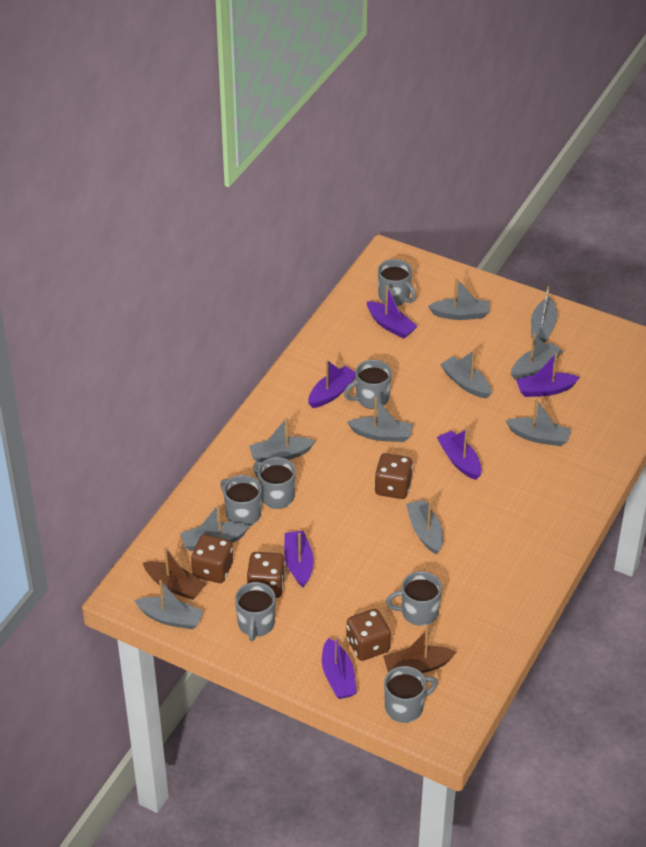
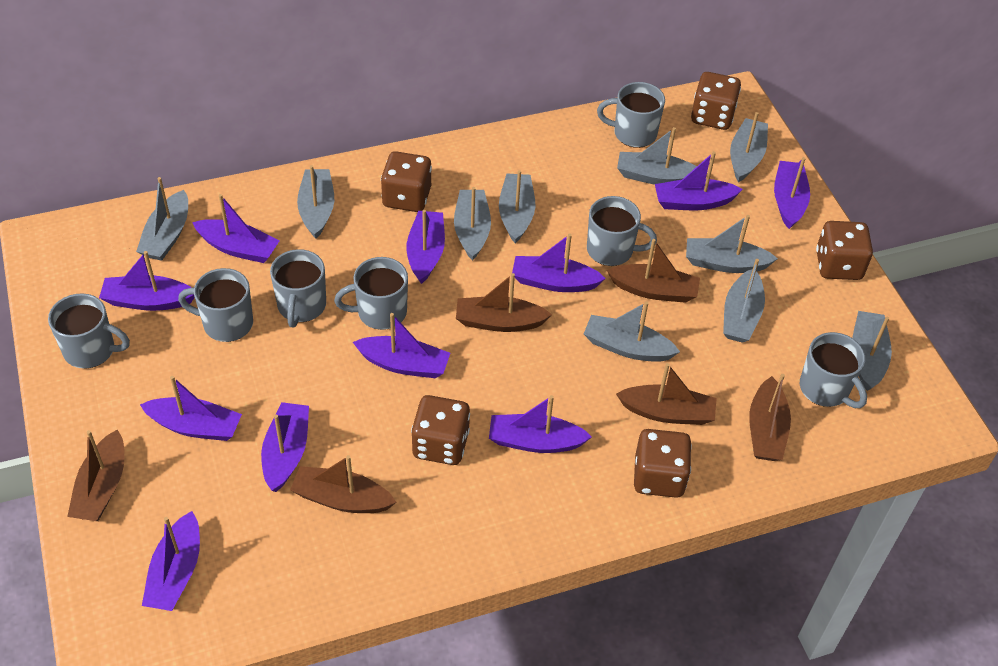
brown boat: [143,546,206,600] [383,629,456,673] = 2 -> [67,429,124,521] [290,455,397,513] [456,273,552,332] [607,239,700,303] [616,363,717,425] [749,374,791,461] = 6
brown dice: [191,534,233,583] [247,552,285,598] [346,609,391,661] [375,453,413,499] = 4 -> [381,151,432,212] [411,395,470,465] [634,429,692,498] [691,72,741,130] [816,221,873,280] = 5
purple boat: [284,531,314,588] [308,360,356,408] [322,635,357,699] [367,286,418,339] [437,429,482,480] [516,352,580,397] = 6 -> [99,251,195,311] [140,376,242,441] [142,511,200,611] [192,194,280,263] [261,402,309,492] [353,313,450,378] [406,210,445,284] [489,395,592,453] [512,234,606,292] [655,151,743,210] [774,157,810,229] = 11

